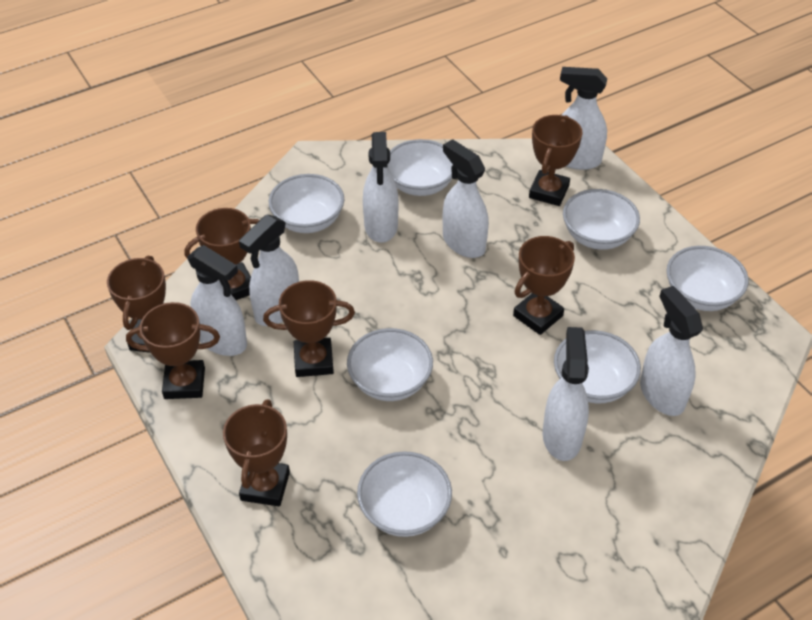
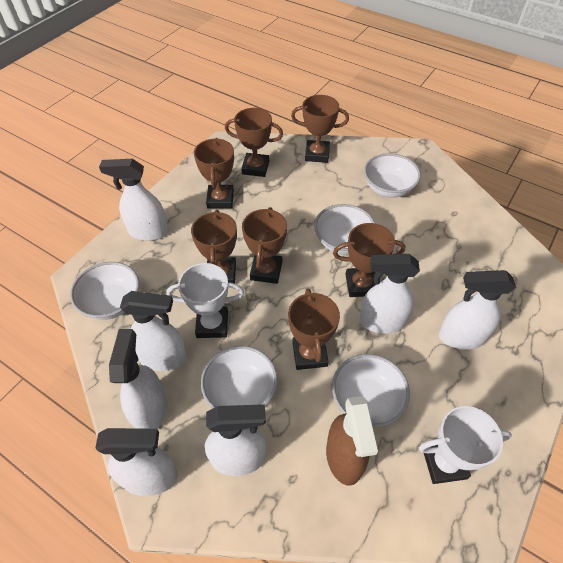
brown spray bottle: none = 0 -> [326,396,378,486] = 1
white bowl: [269,174,345,233] [347,328,433,401] [357,451,452,537] [387,139,453,196] [554,330,641,404] [563,189,640,250] [667,246,749,311] = 7 -> [70,262,139,320] [201,346,277,409] [314,204,375,254] [332,354,410,427] [364,153,421,198] = 5
white trophy: none = 0 -> [166,263,244,338] [419,406,512,484] = 2

